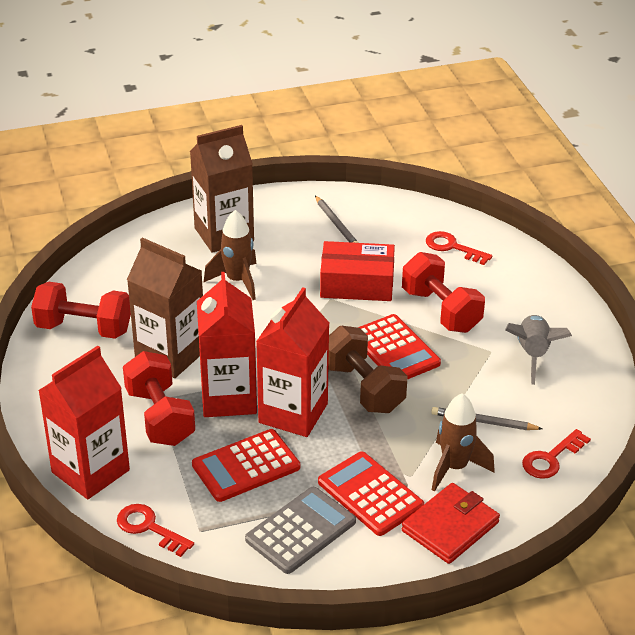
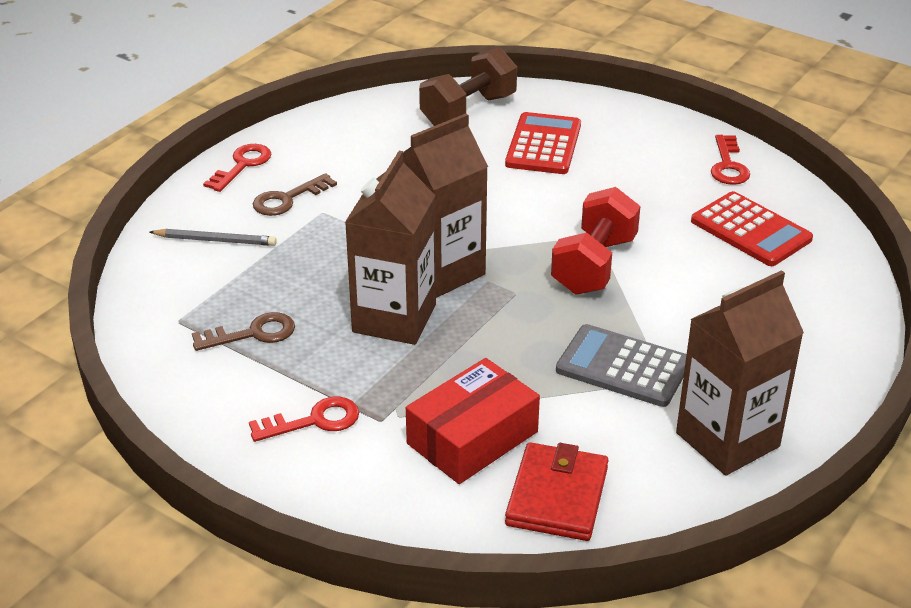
brown carton: [127,237,203,378] [190,125,254,253] = 2 -> [345,151,436,345] [403,113,488,298] [676,270,804,476] = 3
brown key: none = 0 -> [192,312,295,351] [253,173,337,216] = 2
brown rocket: [204,210,257,300] [432,393,495,492] = 2 -> none = 0
grey pencil: [315,196,358,243] [431,407,542,430] = 2 -> [150,229,277,246] = 1
grey rocket: [505,315,572,385] = 1 -> none = 0
red calculator: [192,429,300,502] [318,452,424,536] [358,314,441,380] = 3 -> [505,112,581,174] [691,191,813,266] = 2
red carton: [38,346,130,499] [197,272,257,417] [256,287,329,437] = 3 -> none = 0
red dumbbell: [31,282,131,339] [123,351,195,446] [402,252,485,333] = 3 -> [551,187,641,295] = 1

